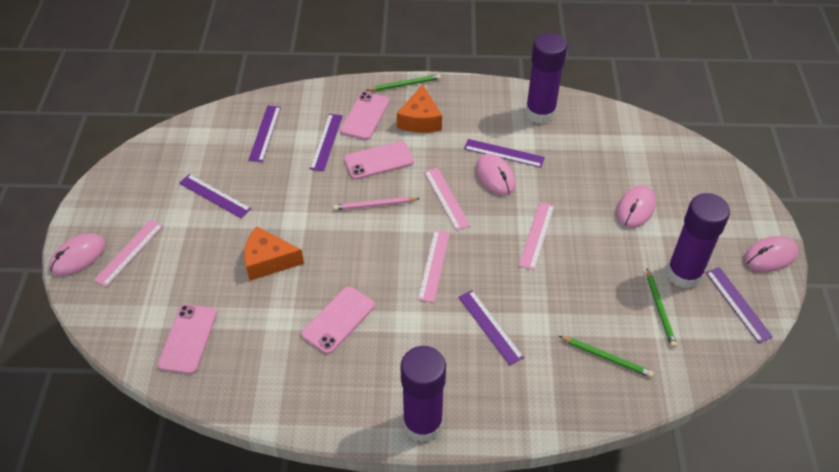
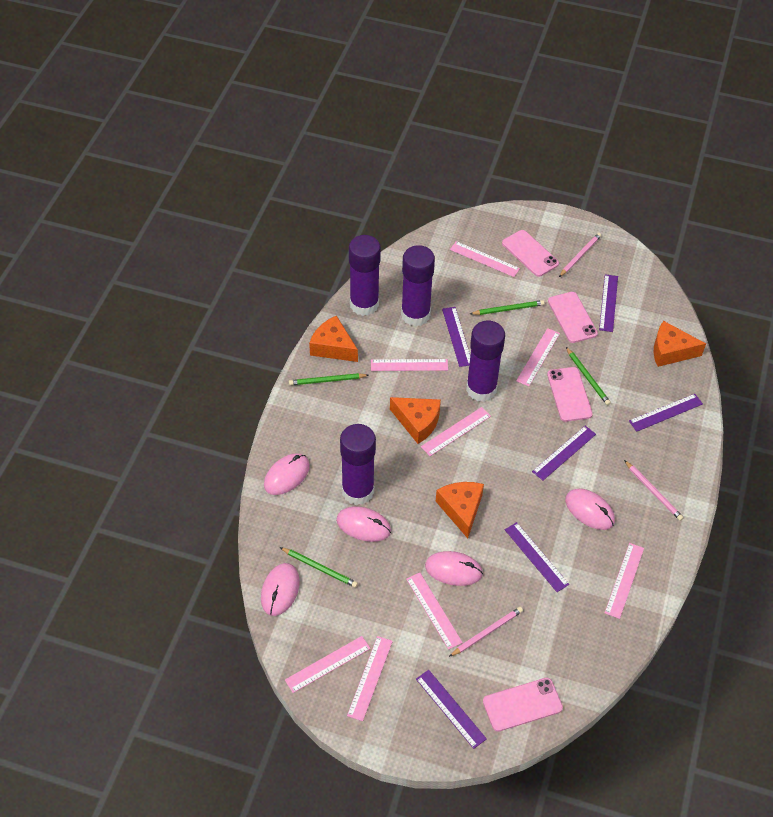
green pencil: [366,74,441,91] [559,336,654,378] [647,268,677,348] = 3 -> [280,547,358,588] [289,373,368,385] [470,300,545,315] [566,347,611,405] = 4
orange cheese: [244,226,304,281] [397,85,442,133] = 2 -> [309,316,358,362] [390,397,441,444] [436,482,484,538] [653,321,706,367] = 4
pink mouse: [50,233,105,276] [476,154,515,196] [616,185,656,228] [744,236,798,272] = 4 -> [261,563,300,616] [264,453,310,495] [336,506,391,542] [425,551,483,586] [565,489,615,530] = 5
pink pencil: [333,197,420,210] = 1 -> [449,607,523,657] [559,233,602,277] [624,460,684,521] = 3
pink ruler: [94,220,163,287] [418,230,450,302] [424,168,470,230] [519,202,554,270] = 4 -> [285,636,371,693] [347,636,393,721] [371,359,448,371] [406,573,463,650] [421,407,491,456] [450,241,520,277] [516,328,560,386] [605,543,644,619] = 8
purple glue stick: [401,346,446,442] [525,33,567,124] [666,193,730,288] = 3 -> [340,424,376,505] [349,235,381,316] [401,245,435,327] [466,321,505,402] = 4

